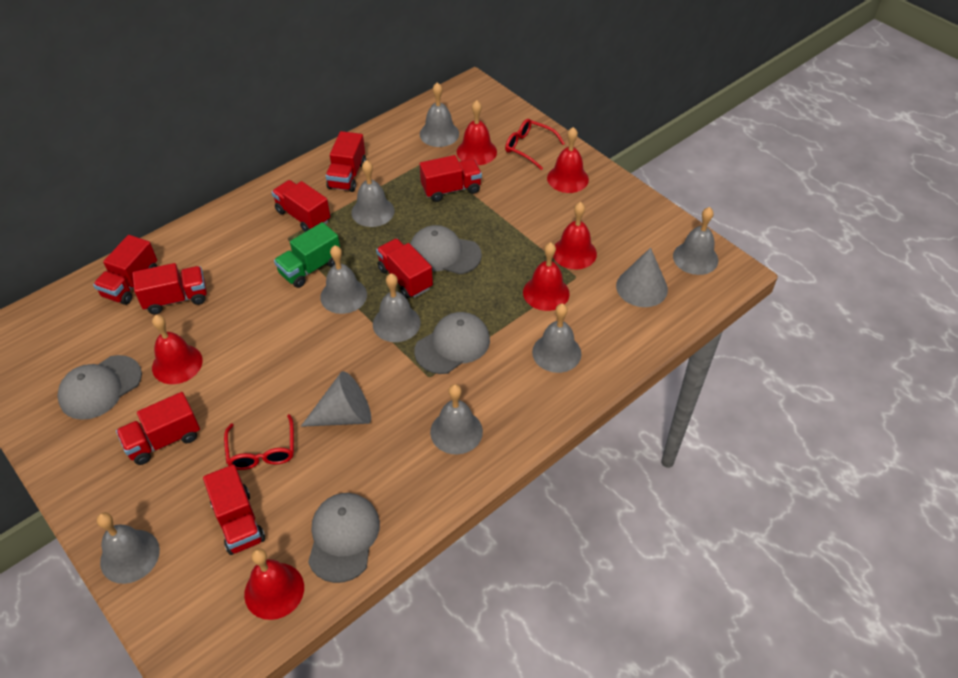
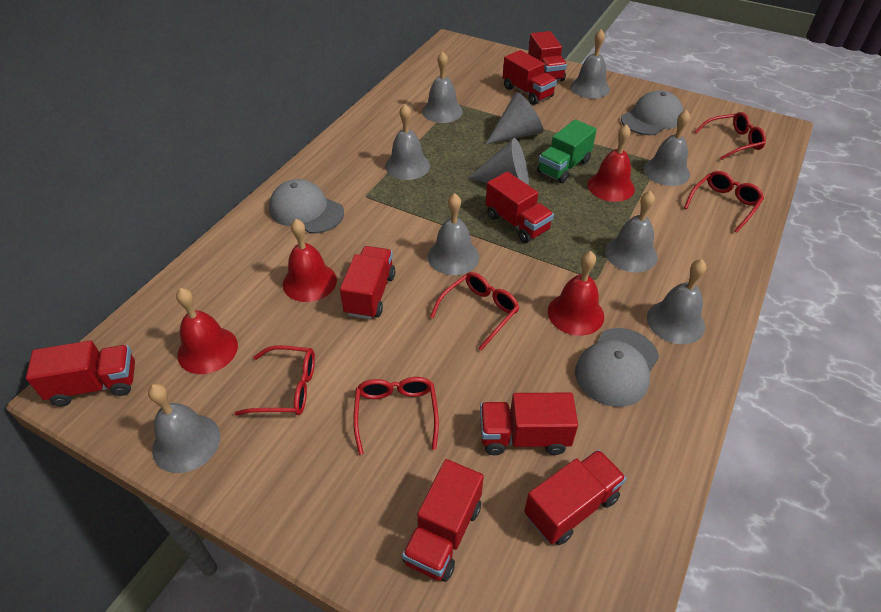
grey cap: [58,355,142,420] [308,493,380,583] [410,225,482,274] [414,312,490,374] = 4 -> [269,179,344,234] [575,328,659,407] [621,90,683,135] = 3
red bell: [152,315,203,384] [244,548,304,620] [457,100,497,165] [523,242,570,311] [547,127,589,193] [553,202,597,270] = 6 -> [176,288,238,374] [283,219,337,302] [548,251,604,336] [588,124,635,202] = 4
red glasses: [224,414,294,470] [505,119,565,170] = 2 -> [234,345,315,416] [353,377,439,455] [430,272,520,351] [684,171,764,233] [694,112,766,160] = 5

